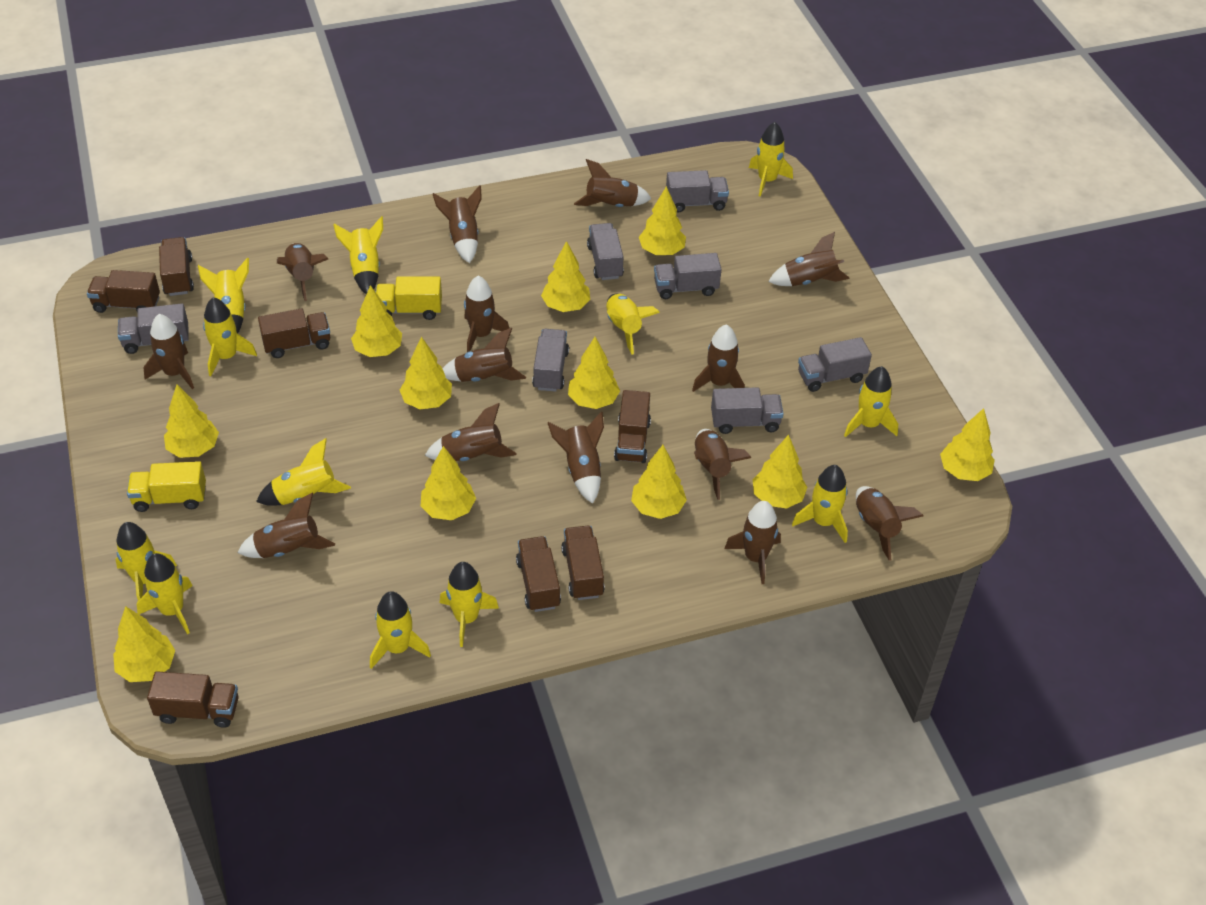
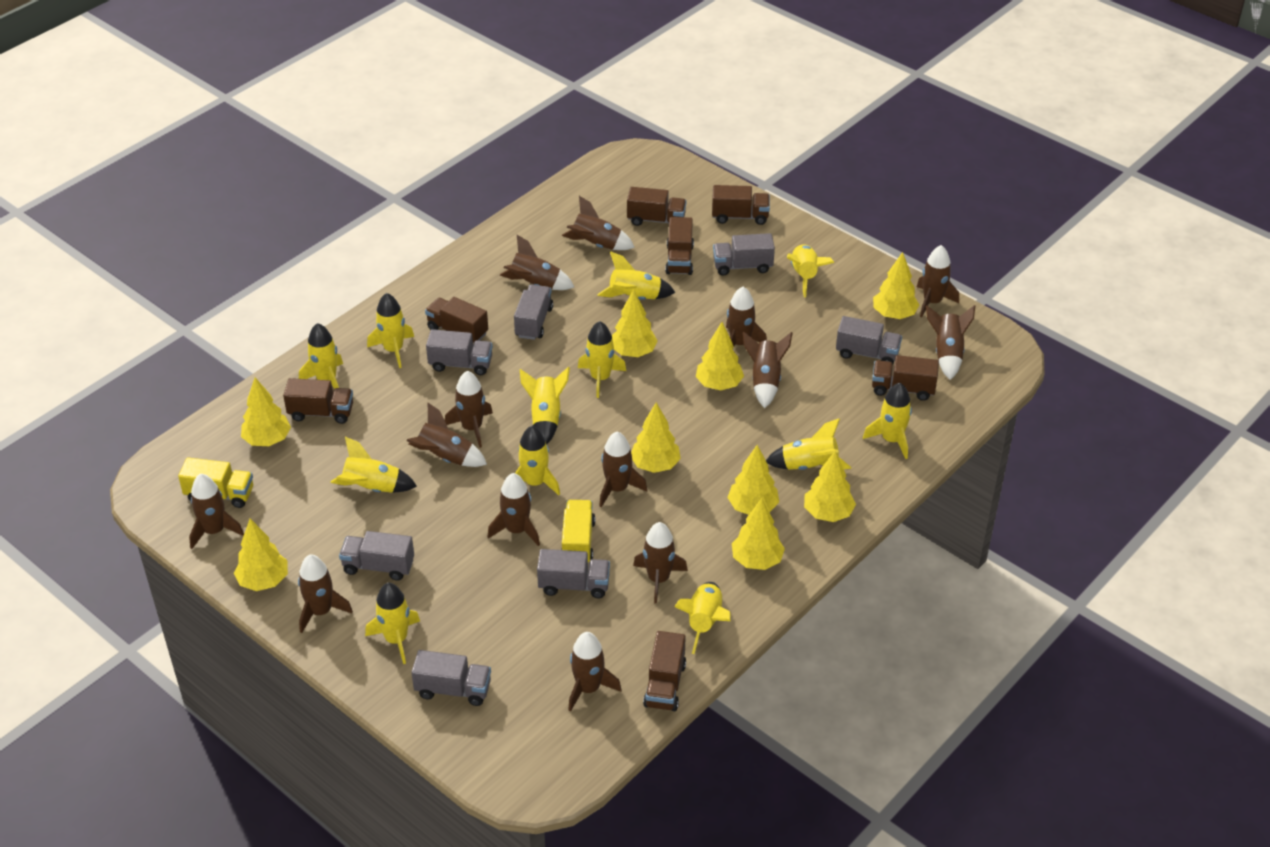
yellow tree: [113,606,175,682] [164,385,219,458] [351,285,402,357] [400,337,452,409] [421,446,476,520] [541,241,590,312] [568,337,620,409] [631,445,687,519] [639,186,686,255] [753,434,807,509] [940,408,995,481] = 11 -> [234,519,288,591] [241,378,291,446] [612,289,658,357] [631,403,681,473] [696,322,744,390] [727,445,779,515] [732,498,785,570] [804,451,856,522] [873,252,919,319] = 9

